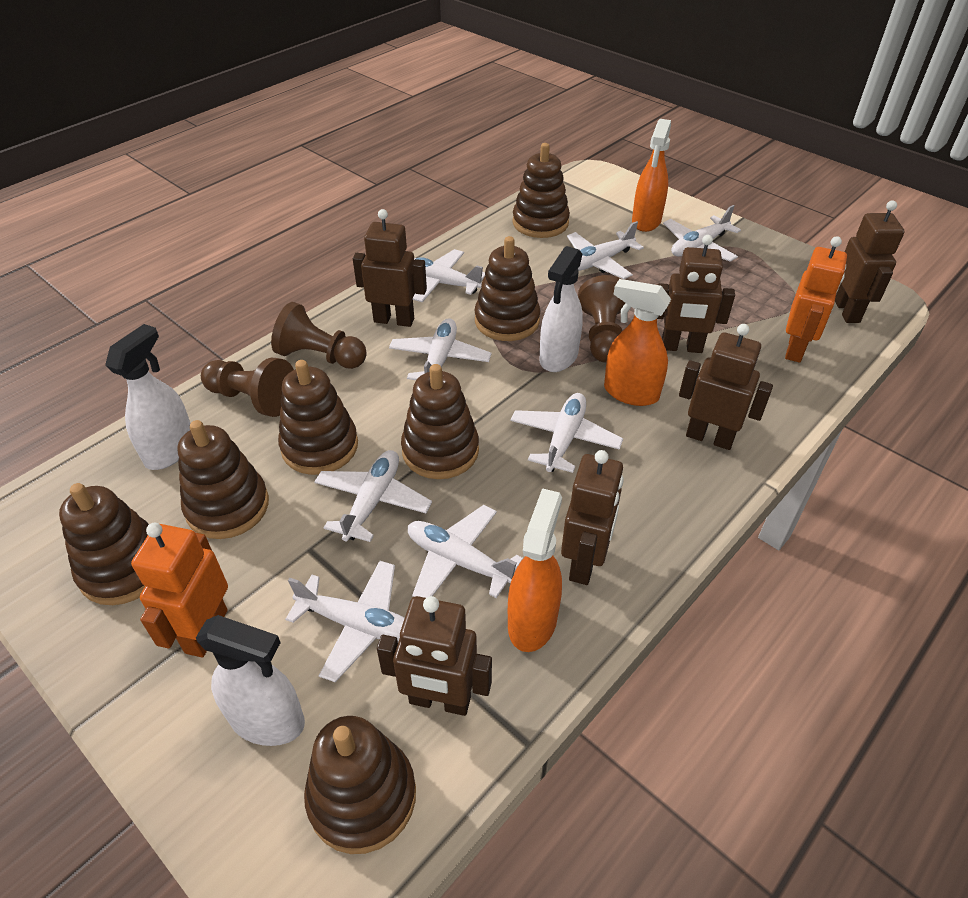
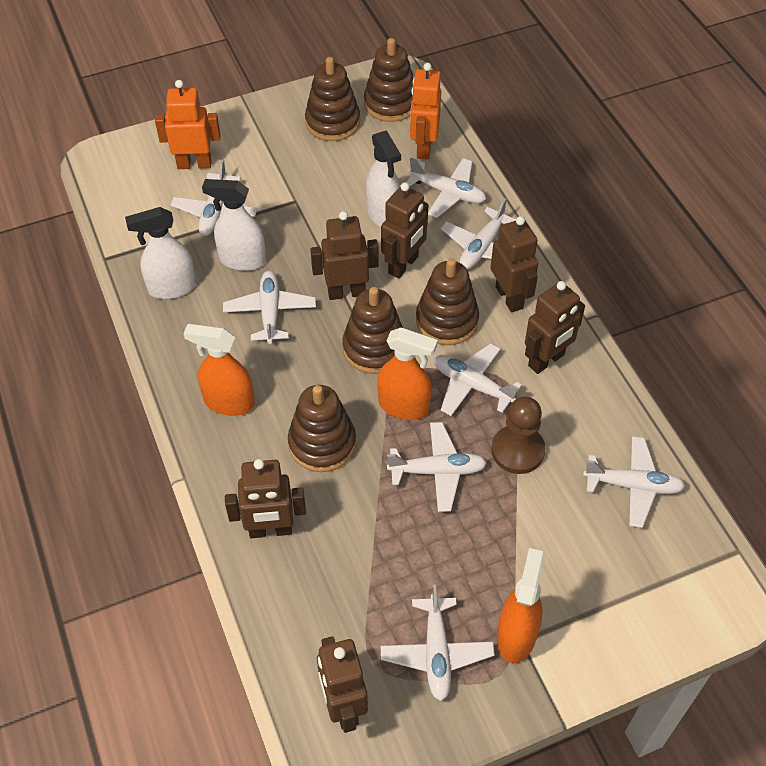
brown pawn: [201,358,294,417] [271,302,367,369] [578,275,625,363] = 3 -> [491,397,545,474] = 1
brown stacking toy: [59,483,149,605] [178,420,269,539] [278,360,358,475] [304,716,416,854] [401,364,479,479] [474,236,540,341] [512,143,570,238] = 7 -> [288,385,356,472] [305,57,360,141] [342,287,403,374] [364,38,414,122] [416,258,479,345] = 5

